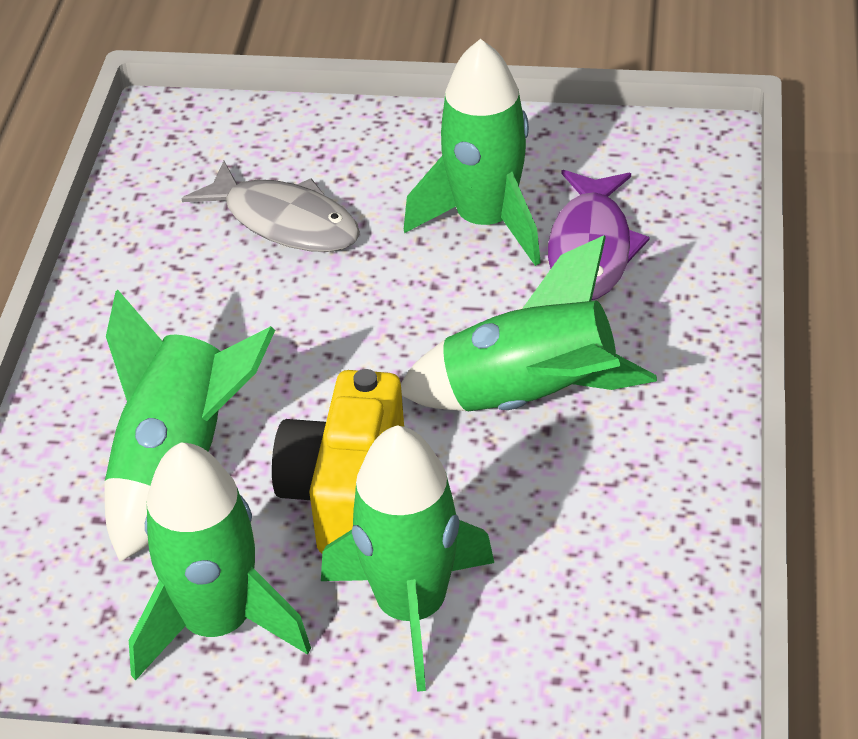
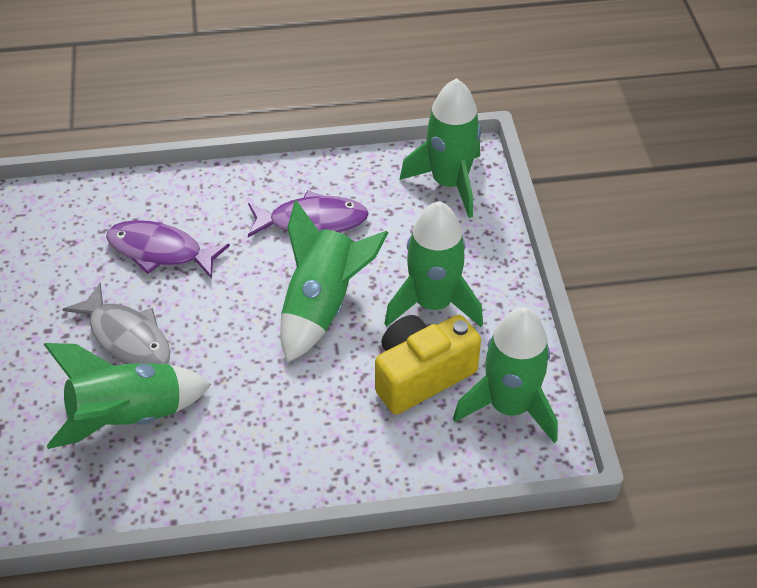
purple fish: [548,170,650,300] = 1 -> [106,220,230,279] [248,190,369,237] = 2

